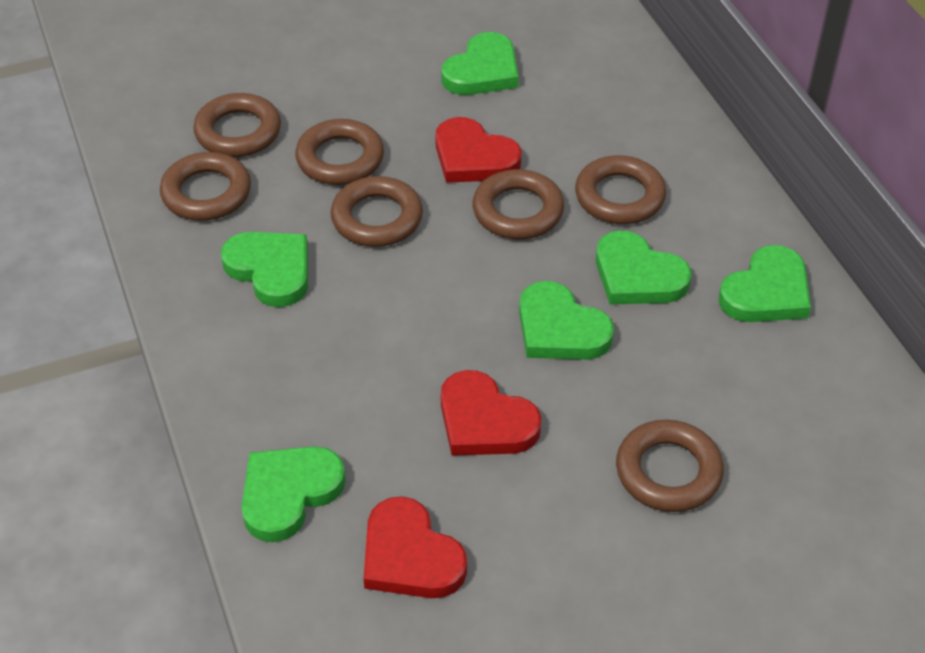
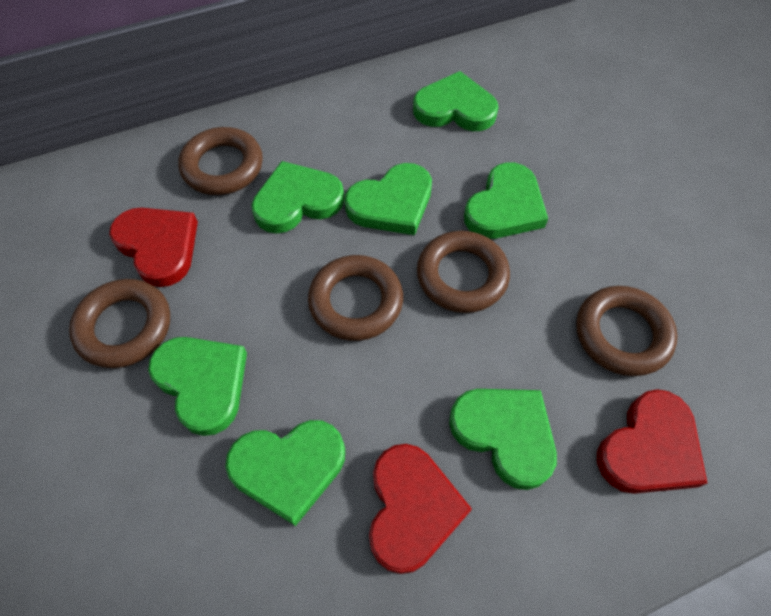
brown ring: [160,152,251,221] [193,93,281,157] [295,119,384,185] [331,176,423,247] [473,169,564,239] [575,155,666,224] [616,420,724,512] = 7 -> [69,279,170,368] [178,127,263,195] [308,255,403,341] [417,231,510,313] [576,286,678,376] = 5
green heart: [221,232,308,307] [242,446,346,542] [441,32,519,95] [519,281,614,360] [596,231,691,305] [719,245,811,322] = 6 -> [148,337,247,436] [225,420,345,526] [252,161,345,234] [345,163,432,235] [413,71,499,131] [449,389,557,490] [464,162,548,239] = 7

